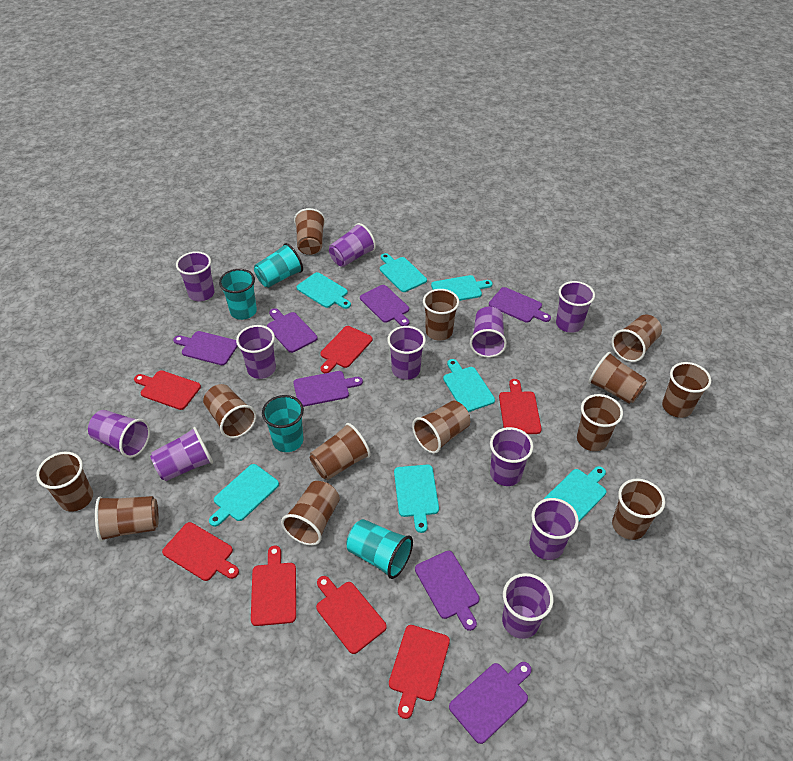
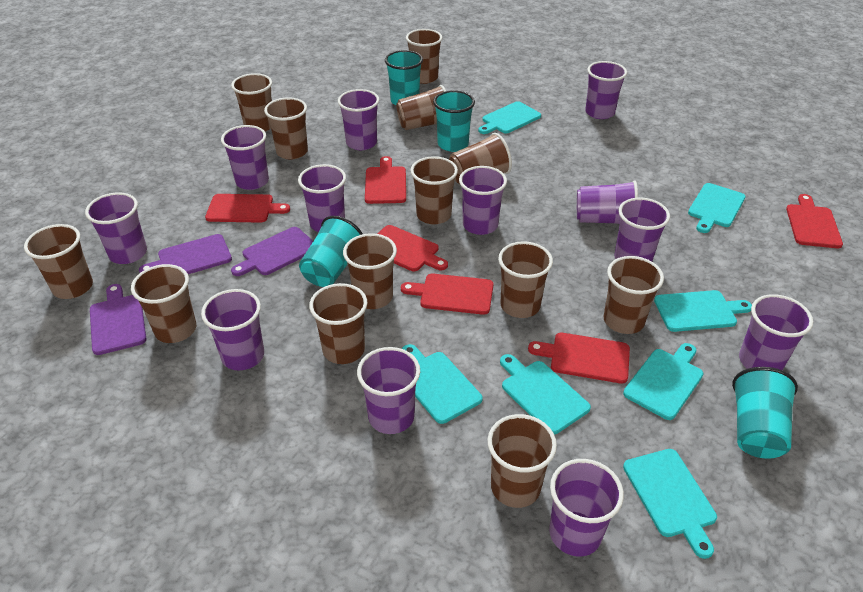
purple cup: [88,410,150,458] [150,427,213,481] [176,251,215,301] [236,325,276,379] [329,223,376,267] [387,326,426,380] [470,307,507,358] [490,427,533,486] [502,573,554,639] [529,498,579,560] [556,281,595,333] = 11 -> [85,192,147,264] [201,289,264,371] [221,125,269,190] [298,164,346,232] [338,89,379,150] [357,347,420,434] [459,166,507,235] [549,459,624,557] [577,180,638,224] [585,61,627,119] [614,198,670,261] [739,294,813,370] = 12
purple cutting board: [173,331,238,365] [267,308,318,353] [293,371,363,407] [360,285,409,326] [415,551,479,631] [449,662,532,744] [489,287,551,323] = 7 -> [90,284,146,355] [139,234,232,274] [231,227,313,276] = 3
red cutting board: [134,370,201,410] [162,522,239,581] [251,545,296,626] [316,576,387,654] [320,326,373,373] [389,625,450,719] [499,379,541,434] = 7 -> [205,194,290,223] [365,156,406,204] [377,225,448,271] [401,273,493,315] [528,332,630,384] [786,194,843,248] = 6

